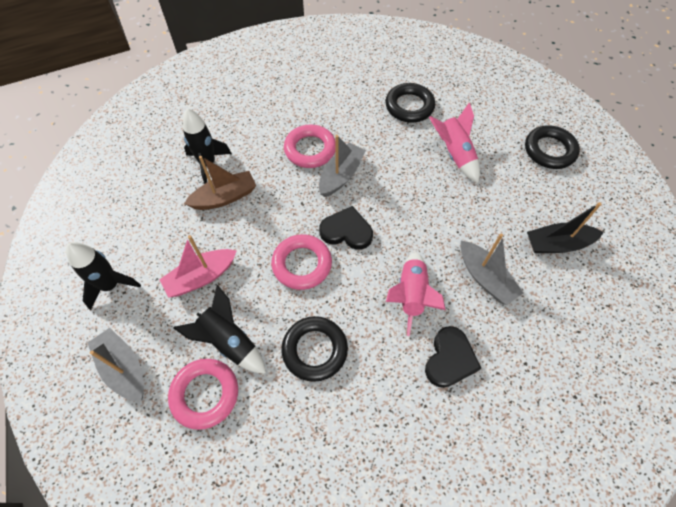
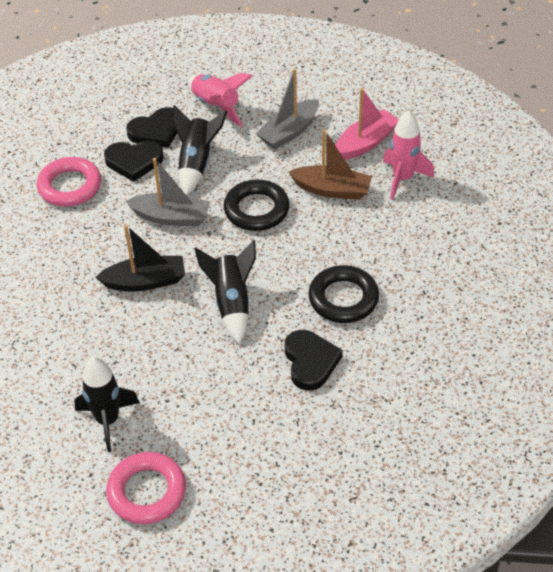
black heart: [319,206,373,250] [425,326,481,388] = 2 -> [104,141,164,182] [126,107,177,148] [285,330,343,391] = 3
black ring: [281,316,348,382] [385,83,435,122] [525,125,580,169] = 3 -> [224,179,290,231] [308,265,379,323] = 2
grey boat: [88,328,144,402] [319,135,366,197] [460,233,523,305] = 3 -> [126,158,210,226] [256,68,319,149] = 2
pink ring: [168,359,238,430] [271,234,332,290] [284,124,336,168] = 3 -> [37,157,101,207] [106,452,186,524] = 2

